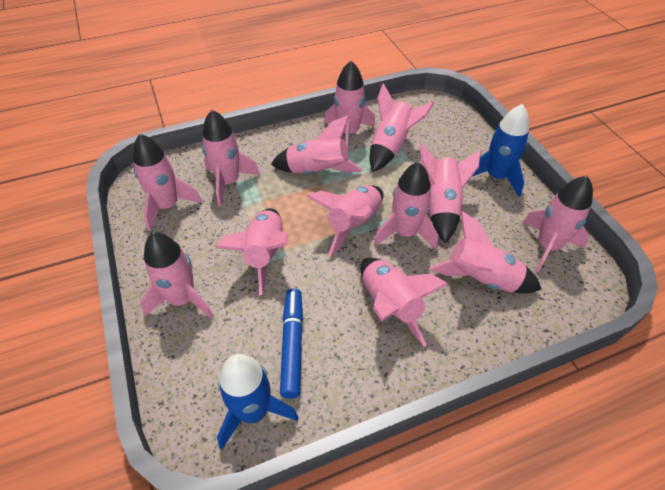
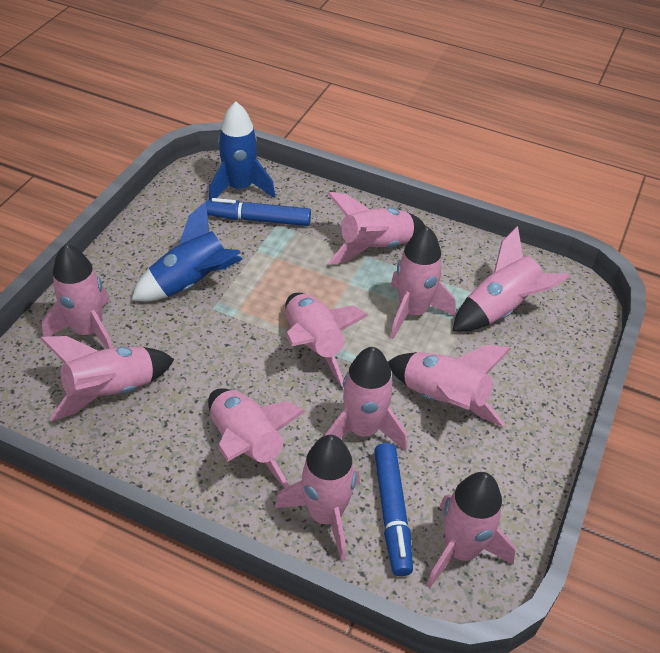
blue marker: [280,288,303,399] = 1 -> [206,198,311,226] [374,443,413,576] = 2
pink rocket: [133,134,202,231] [140,232,214,319] [202,110,260,206] [215,208,288,295] [271,115,363,174] [307,185,384,256] [324,61,375,151] [360,258,448,347] [370,83,434,172] [374,162,439,250] [420,143,481,243] [429,211,542,293] [522,176,593,272] = 13 -> [40,336,175,421] [42,244,113,349] [208,388,306,488] [275,435,360,561] [285,293,369,387] [325,347,407,451] [327,192,426,265] [388,345,512,427] [390,226,456,339] [427,472,516,587] [453,226,570,332] = 11

